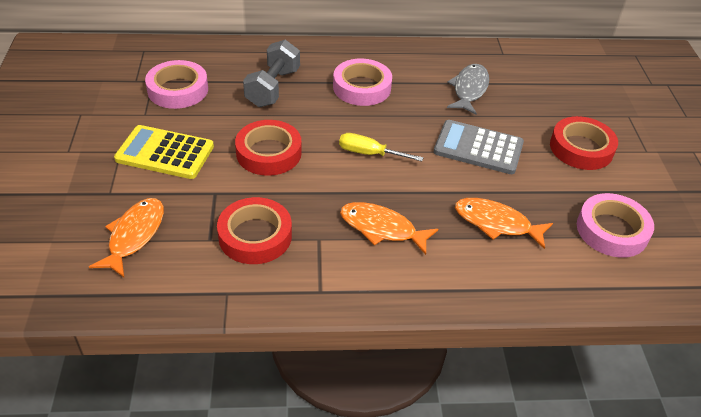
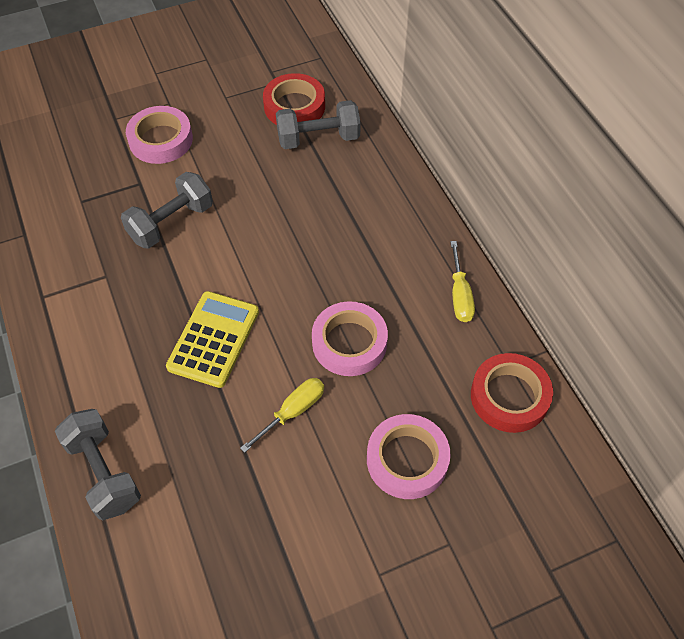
grey calculator: [434,120,524,174] = 1 -> none = 0
grey dumbbell: [243,40,300,107] = 1 -> [55,409,141,520] [121,172,213,249] [276,100,361,149] = 3
grey fish: [447,64,489,115] = 1 -> none = 0
orange fish: [89,198,164,277] [340,202,438,255] [455,198,553,249] = 3 -> none = 0
red tape: [217,197,292,264] [235,120,302,176] [550,116,618,170] = 3 -> [263,73,325,125] [471,353,553,433] = 2
yellow screwdriver: [339,133,424,161] = 1 -> [240,378,324,453] [450,241,475,322] = 2

